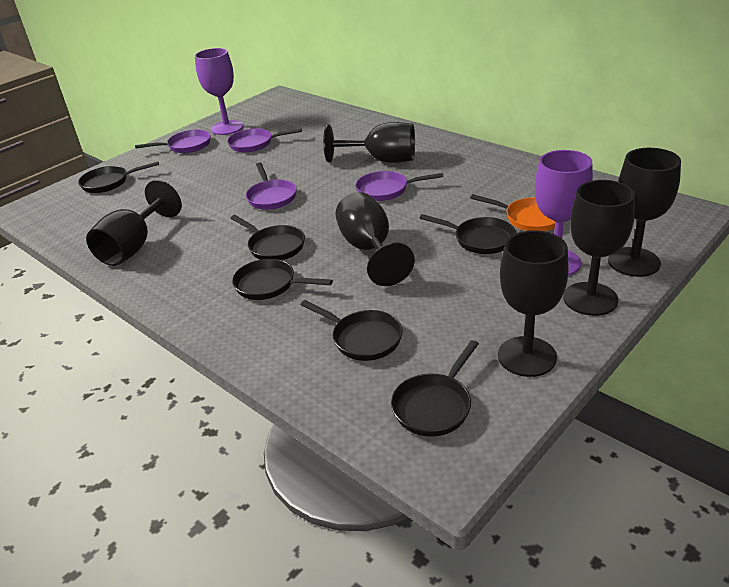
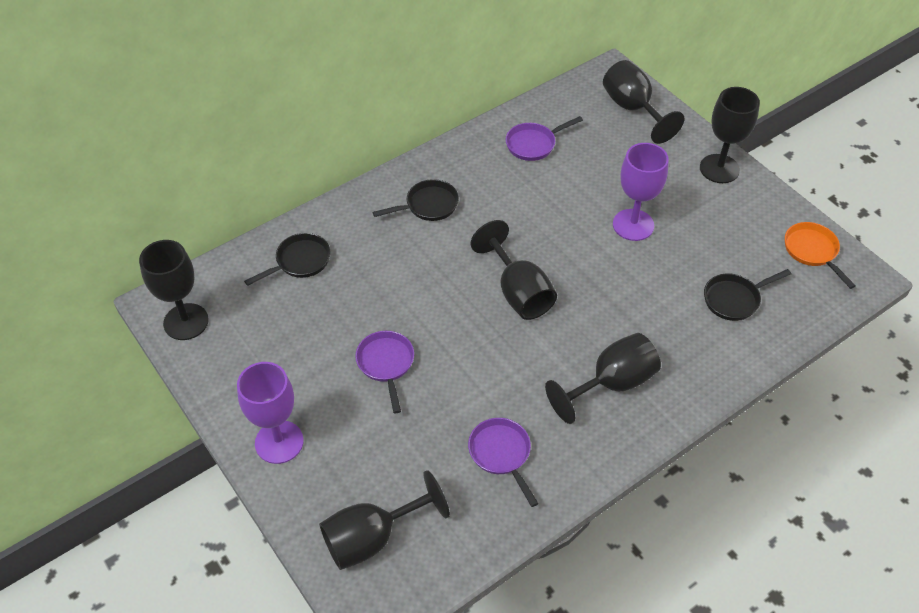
black pan: [78,162,159,193] [231,215,305,260] [232,259,333,300] [301,300,403,361] [391,340,479,437] [420,214,516,254] = 6 -> [244,233,330,286] [373,179,459,221] [704,269,791,321] = 3
purple pan: [135,130,211,153] [227,128,302,153] [246,163,297,210] [356,171,443,201] = 4 -> [355,331,414,413] [468,418,539,507] [506,116,583,161] = 3

